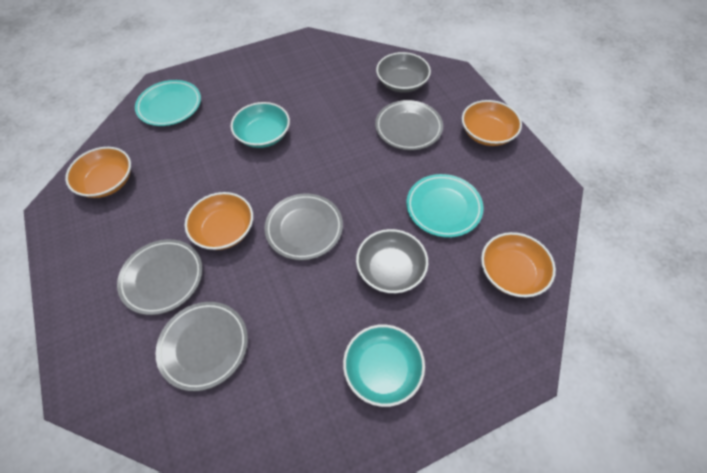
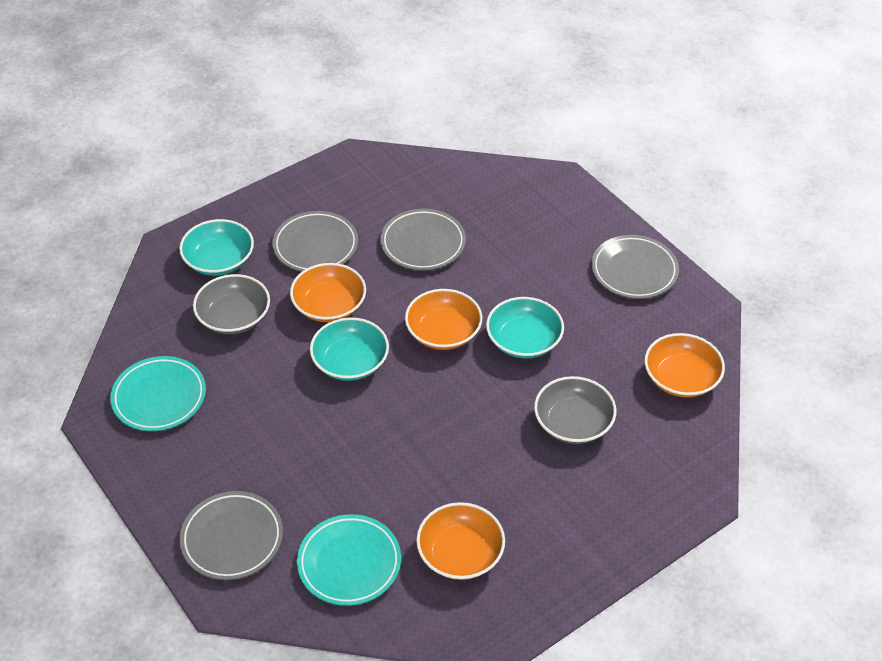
turquoise bowl: [231,102,290,148] [343,324,425,407] = 2 -> [179,219,254,276] [310,317,389,381] [486,297,564,358] = 3

